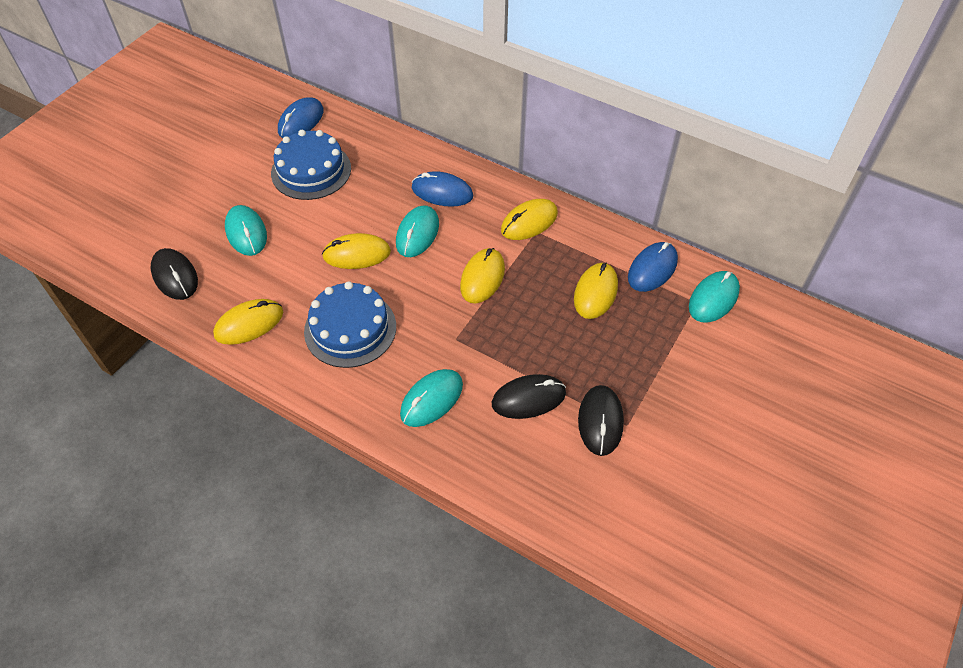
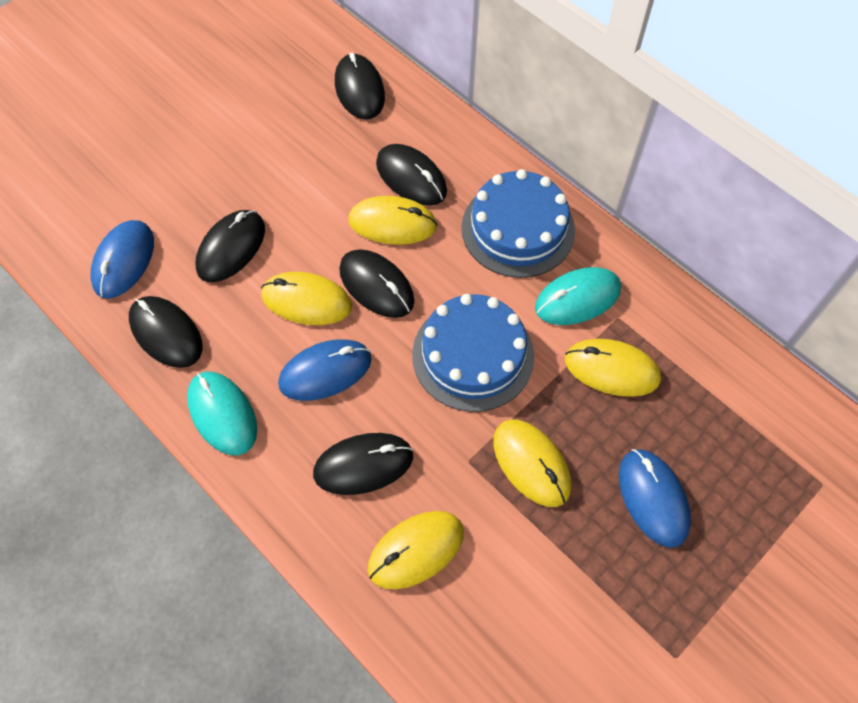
black mouse: [150,248,198,300] [492,374,566,419] [578,385,624,456] = 3 -> [129,296,203,368] [196,210,265,282] [313,433,413,495] [335,53,385,120] [339,249,414,318] [376,144,447,206] = 6
turquoise mouse: [225,205,267,256] [396,205,439,257] [400,369,463,427] [689,271,740,323] = 4 -> [187,372,257,455] [535,267,621,325] = 2

